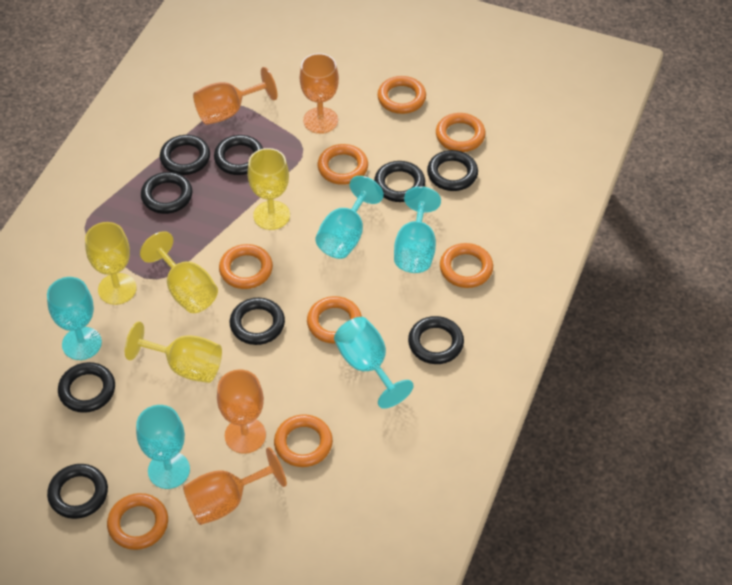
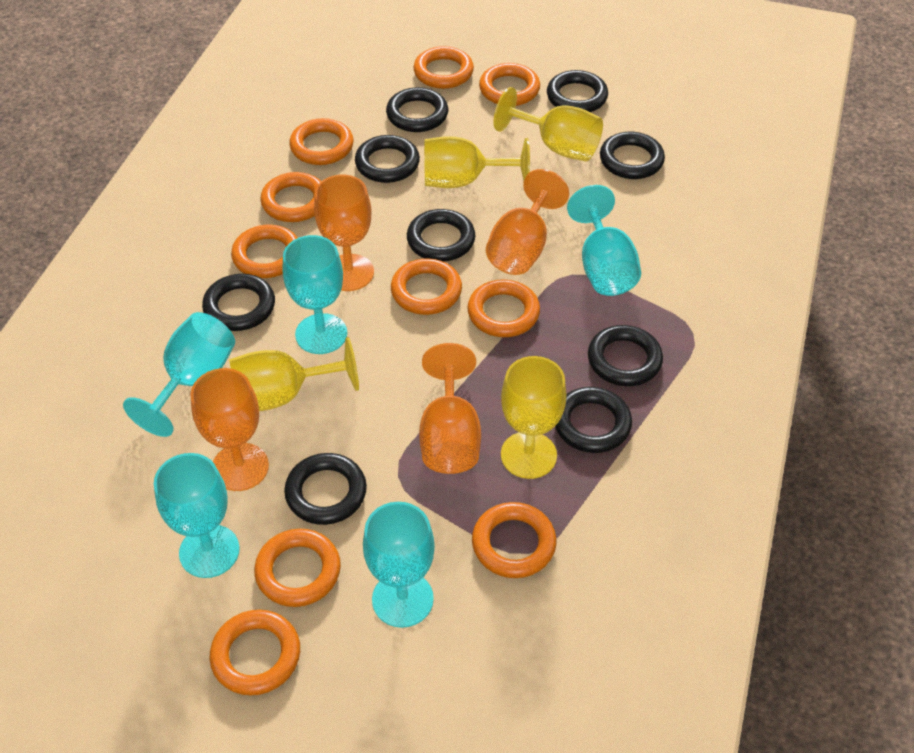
orange ring: [107,493,168,550] [219,244,273,289] [274,414,333,467] [307,296,362,344] [318,144,368,185] [377,76,426,114] [436,113,486,152] [440,243,493,288] = 8 -> [210,610,300,695] [231,225,297,278] [254,529,341,607] [260,172,321,222] [289,118,354,165] [391,259,462,315] [414,46,474,89] [467,279,540,337] [472,502,556,578] [479,63,540,106] = 10

